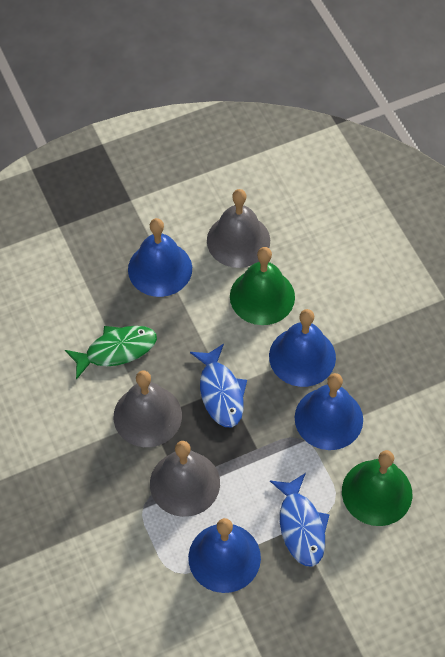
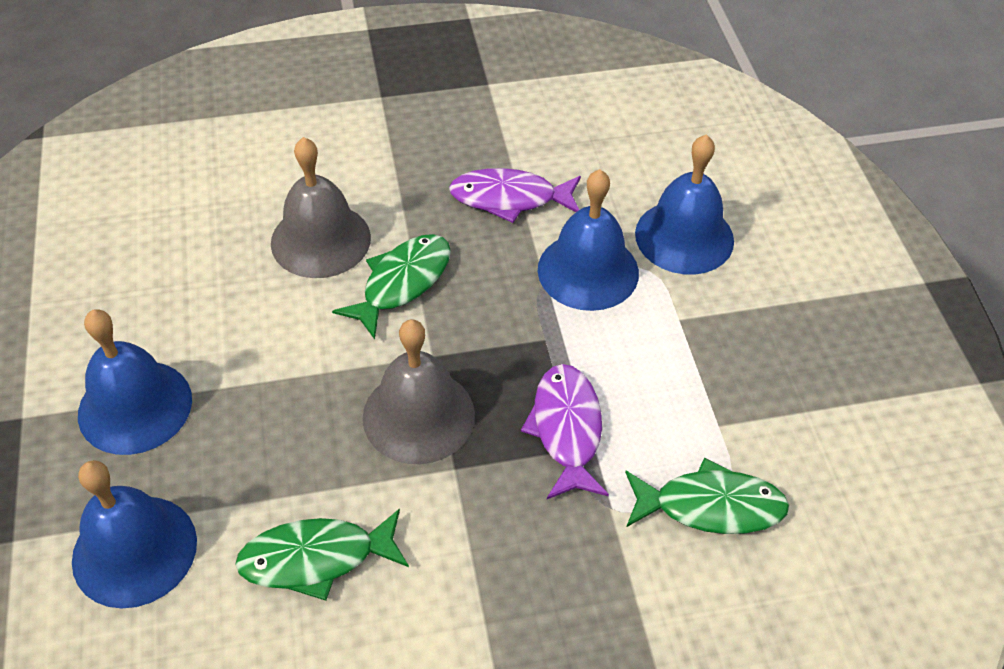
blue fish: [190,344,247,427] [270,473,330,567] = 2 -> none = 0
green bell: [230,247,295,325] [342,450,412,526] = 2 -> none = 0
green fish: [65,326,157,380] = 1 -> [235,509,409,601] [332,234,451,339] [625,458,789,534] = 3
grey bell: [114,370,182,447] [150,441,220,517] [207,189,270,268] = 3 -> [271,137,371,278] [363,319,475,464] = 2
purple fish: none = 0 -> [449,168,581,223] [521,364,609,499] = 2

